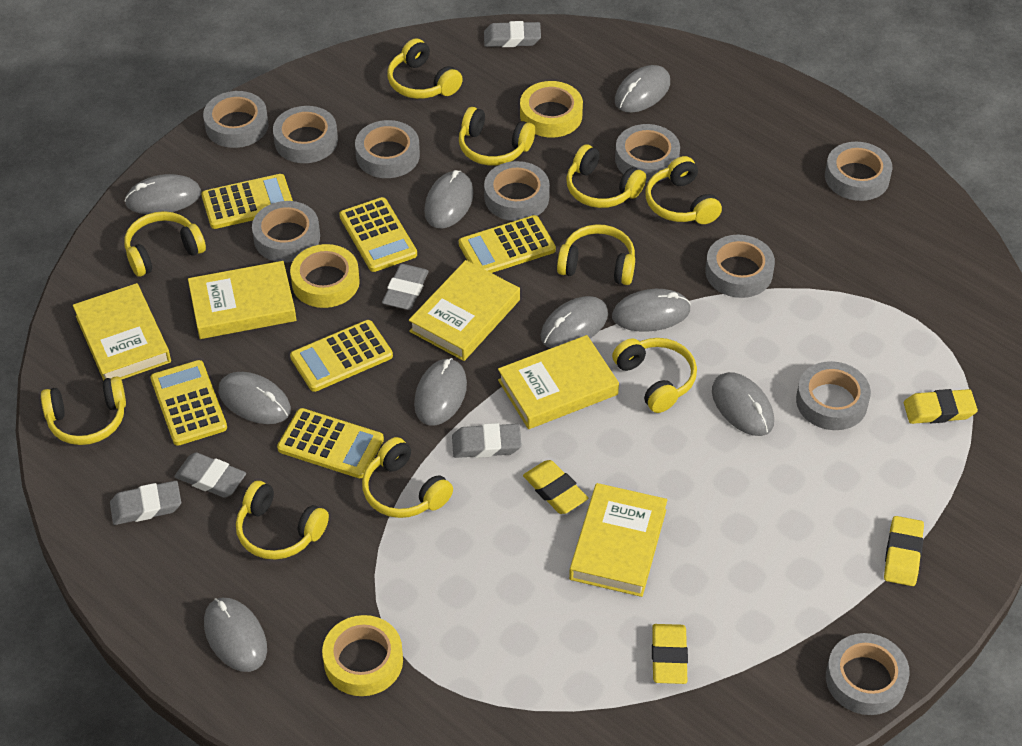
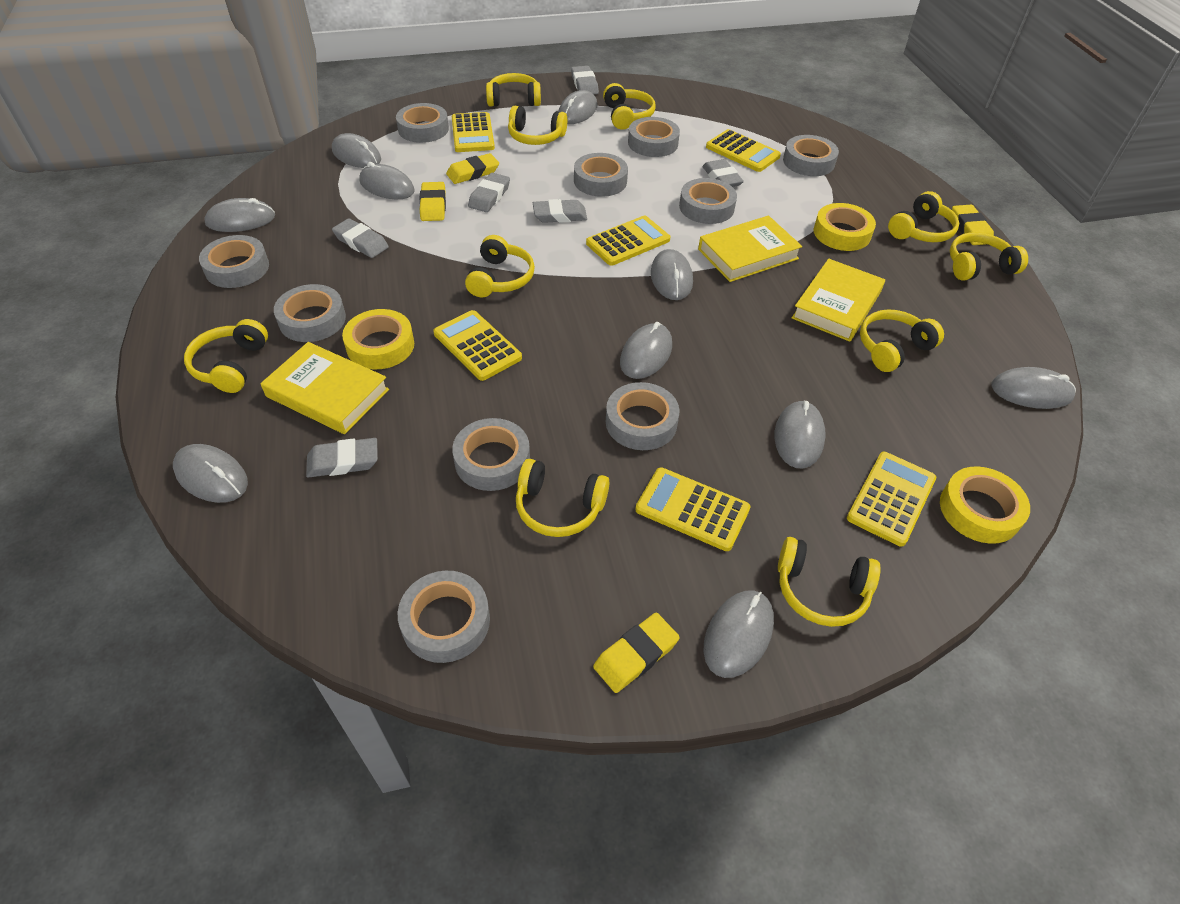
grey eraser: [110,481,181,525] [174,452,246,498] [382,264,429,310] [452,423,522,458] [484,21,541,47] = 5 -> [306,438,378,478] [332,218,389,258] [468,173,510,212] [533,199,587,223] [571,66,599,94] [702,159,744,187] = 6
grey mouse: [125,174,202,214] [204,598,267,672] [218,372,291,424] [414,358,467,426] [424,170,474,229] [540,296,608,348] [612,289,691,332] [615,65,670,113] [712,372,774,436] = 9 -> [173,444,248,503] [204,198,275,232] [332,133,381,168] [359,162,415,199] [558,90,597,124] [620,322,672,379] [651,249,693,300] [703,590,774,678] [775,401,826,468] [991,367,1076,409] = 10
yellow book: [73,283,171,381] [188,261,296,339] [409,260,520,361] [498,335,619,429] [569,483,667,597] = 5 -> [260,342,389,434] [698,216,802,282] [792,259,885,342] = 3

